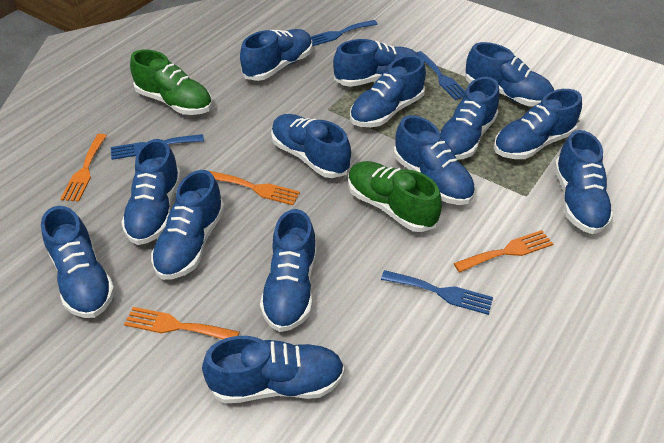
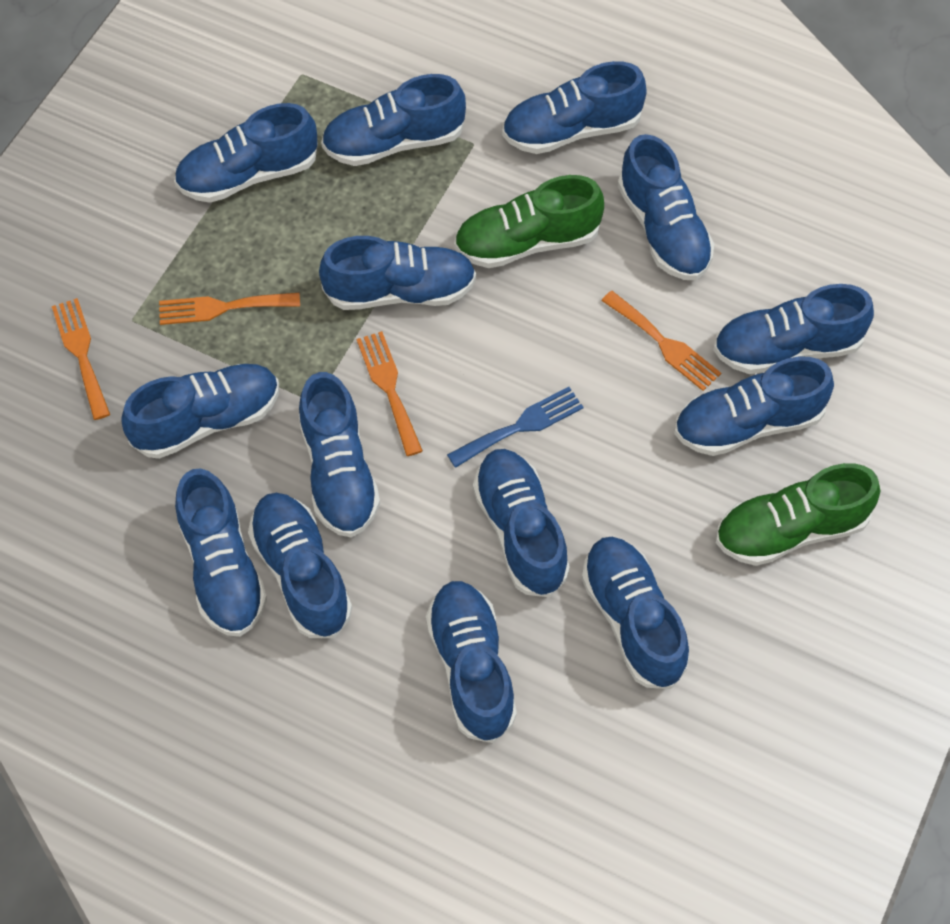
blue fork: [111,134,204,160] [310,20,378,46] [381,270,493,315] [416,51,465,100] = 4 -> [447,387,583,468] = 1

